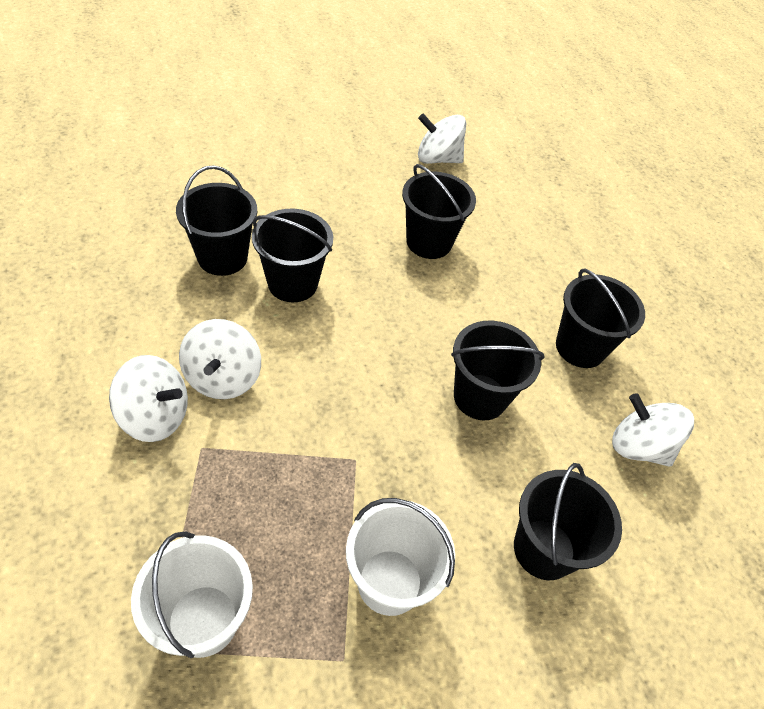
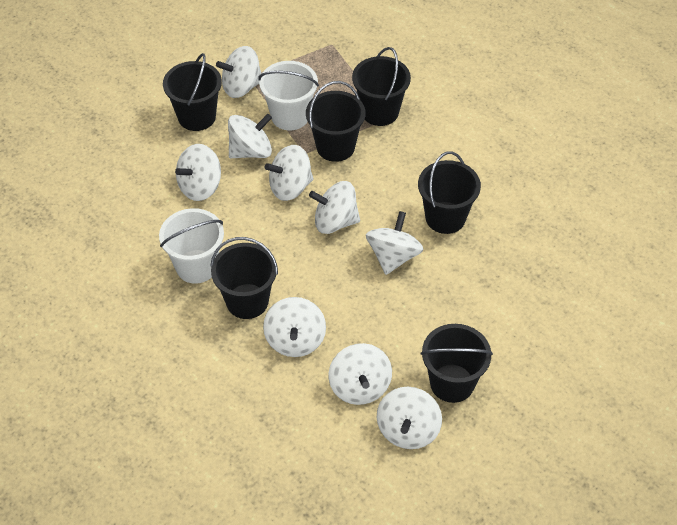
white spinning top: [109,355,188,442] [179,319,261,399] [418,113,466,164] [612,393,694,467] = 4 -> [175,144,221,201] [216,46,262,98] [228,114,272,158] [263,297,326,357] [265,145,314,201] [309,181,360,234] [329,343,392,405] [366,211,424,275] [377,387,442,449] = 9

